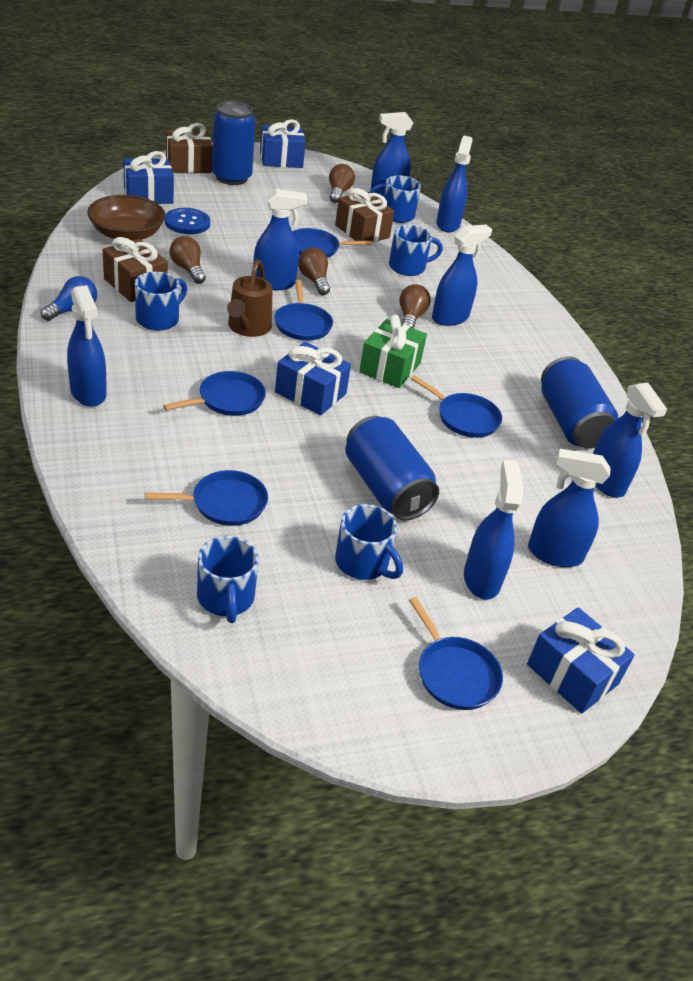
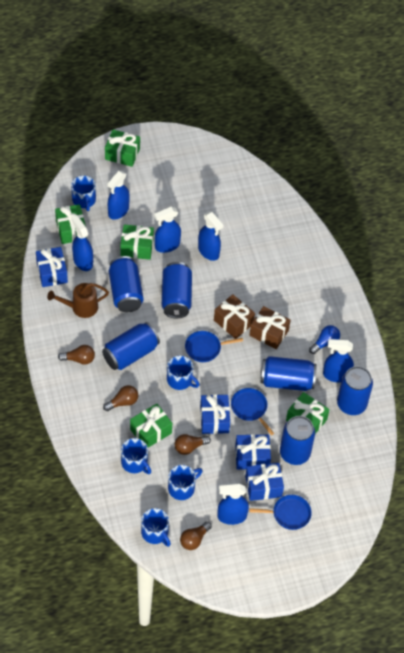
blue button: [165,208,210,234] = 1 -> none = 0
blue can: [212,101,256,185] [345,416,439,521] [541,356,618,449] = 3 -> [102,322,160,370] [109,256,144,312] [162,262,192,318] [261,356,317,391] [280,416,315,465] [337,366,373,415] = 6
blue pan: [145,470,268,526] [163,371,266,416] [274,280,333,341] [292,228,373,258] [409,597,503,710] [411,375,502,438] = 6 -> [185,331,243,362] [231,388,274,435] [249,495,312,530] = 3
blue spray bottle: [67,285,107,407] [253,189,307,290] [371,112,413,199] [432,224,492,326] [436,135,473,232] [464,460,524,600] [528,449,611,567] [593,383,667,497] = 8 -> [72,215,93,271] [107,171,130,220] [154,207,181,253] [198,211,224,261] [217,484,249,525] [323,339,354,383] = 6
brown bowl: [87,195,166,240] = 1 -> none = 0
brown gift: [103,237,168,302] [166,123,213,173] [335,188,394,242] = 3 -> [214,294,255,339] [250,306,290,349] = 2
green gift: [359,315,427,388] = 1 -> [55,204,87,244] [105,129,140,167] [120,224,154,260] [130,404,172,448] [286,392,330,434] = 5

